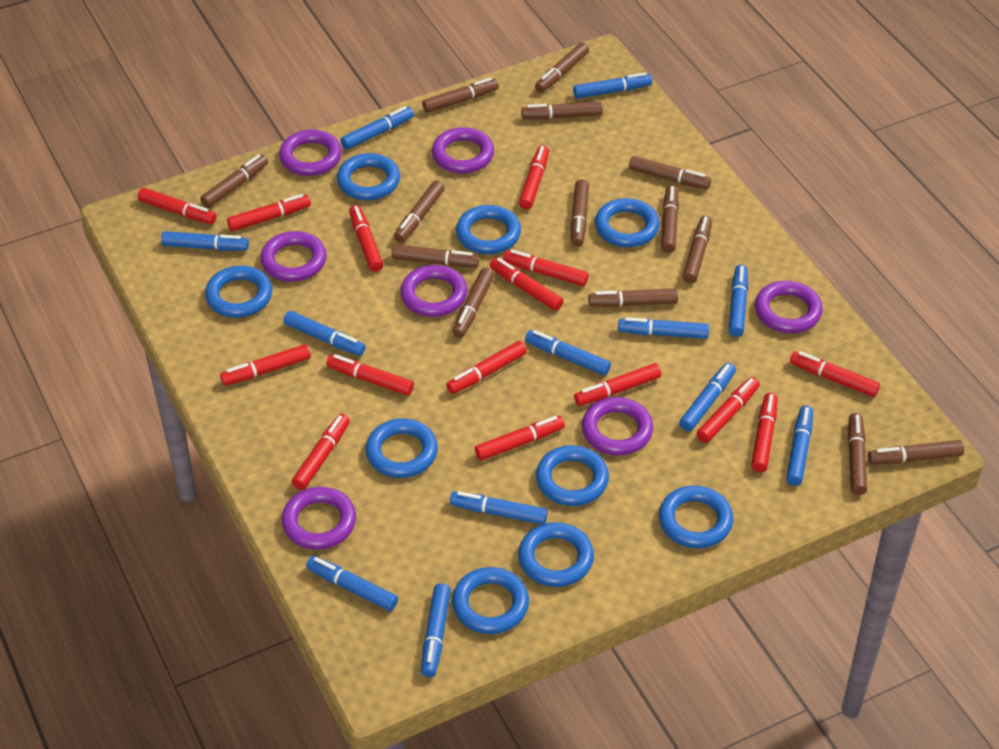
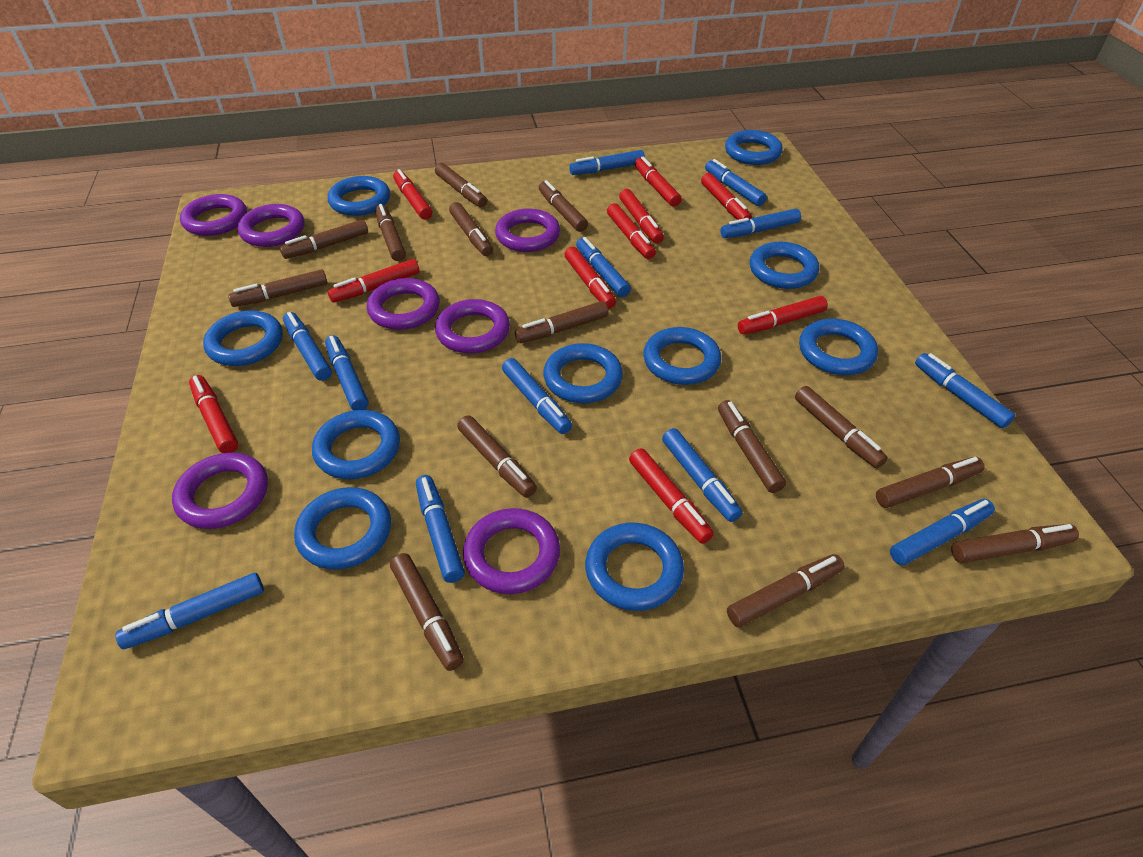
blue ring: [205,266,272,318] [337,153,400,200] [366,419,438,478] [452,567,529,634] [456,205,521,254] [518,522,594,587] [536,445,609,506] [595,198,660,247] [659,485,733,548] = 9 -> [203,310,283,366] [294,487,391,570] [312,410,400,479] [328,176,390,216] [543,343,623,403] [585,523,684,611] [643,327,721,385] [725,130,783,165] [750,242,819,289] [799,318,878,375] = 10
red marker: [138,188,216,224] [220,344,311,385] [227,194,311,231] [292,414,350,490] [326,354,414,396] [349,205,383,272] [446,341,527,394] [475,416,565,461] [490,258,563,311] [503,249,589,286] [519,145,549,209] [574,363,661,406] [696,377,760,443] [751,393,778,472] [790,351,880,397] = 15 -> [189,375,238,453] [328,259,419,303] [393,169,432,220] [564,247,616,309] [607,203,656,259] [619,189,664,243] [629,448,714,544] [635,157,682,207] [701,173,752,220] [738,296,828,335] = 10

